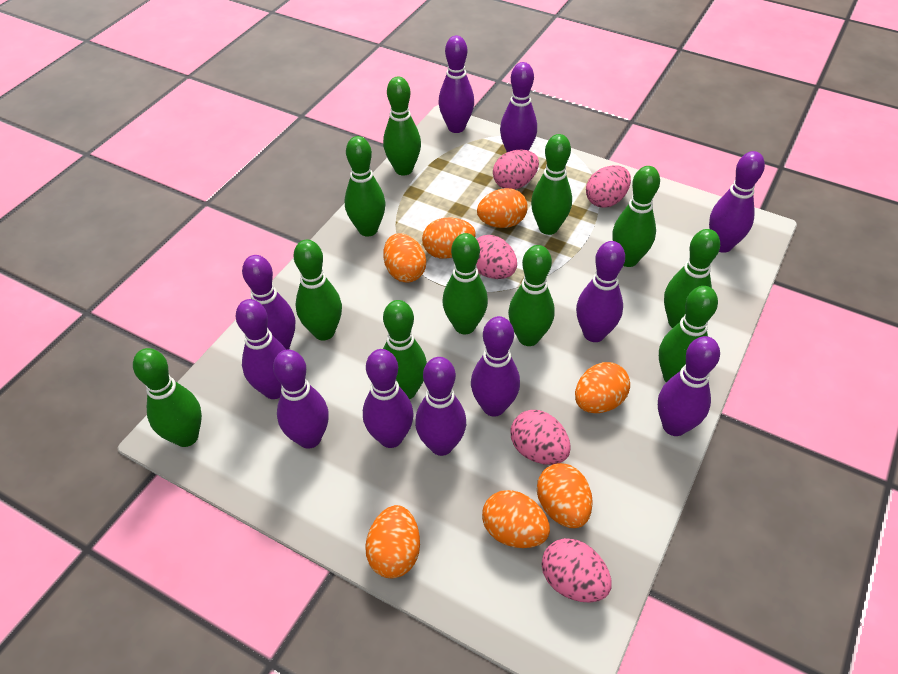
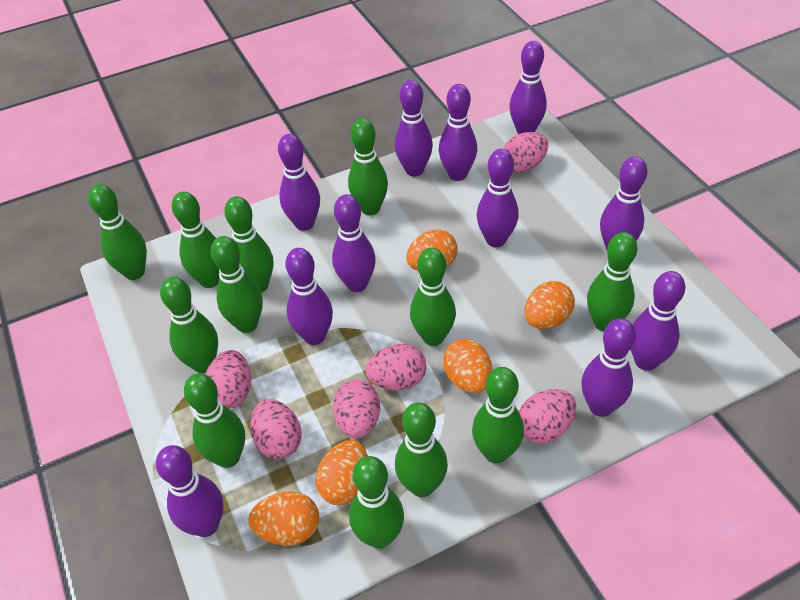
green bowling pin: [133,348,202,447] [294,240,342,340] [345,136,386,236] [383,76,421,175] [383,300,427,399] [442,233,488,334] [508,245,555,346] [531,134,572,235] [612,166,660,267] [659,286,718,382] [664,229,720,328] = 11 -> [88,184,147,280] [160,277,218,373] [172,191,219,288] [184,373,245,468] [211,236,263,333] [224,196,273,293] [348,118,388,215] [349,456,404,548] [395,402,448,497] [410,248,456,346] [472,367,524,463] [587,232,638,332] = 12
orange egg: [365,505,420,578] [383,233,426,282] [422,218,476,259] [477,188,528,228] [482,490,550,548] [537,463,593,528] [575,362,630,413] = 7 -> [248,492,319,546] [316,440,368,505] [406,229,458,271] [443,339,492,393] [524,281,575,329] = 5
pink egg: [476,235,517,279] [493,149,539,189] [510,410,571,465] [542,538,612,603] [586,165,631,208] = 5 -> [205,350,251,409] [250,399,302,459] [333,379,380,438] [366,344,427,390] [503,132,548,172] [519,389,576,444] = 6

